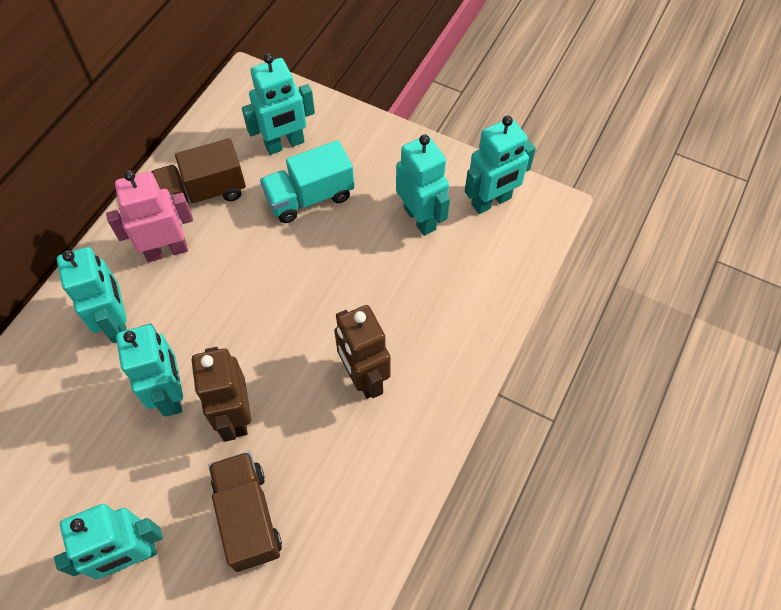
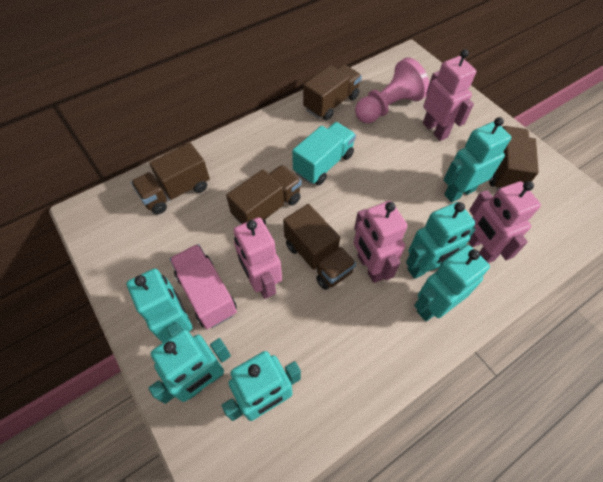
brown robot: [192,347,251,442] [334,305,391,399] = 2 -> none = 0
brown truck: [151,138,246,204] [208,452,282,572] = 2 -> [131,143,210,214] [226,165,301,225] [283,204,356,290] [303,64,362,120] [489,126,539,190] = 5
pink pawn: none = 0 -> [355,57,429,123] = 1
pink robot: [106,170,193,262] = 1 -> [234,217,282,299] [354,201,407,283] [423,49,476,141] [468,181,541,263] = 4
pink truck: none = 0 -> [170,244,237,329] = 1

